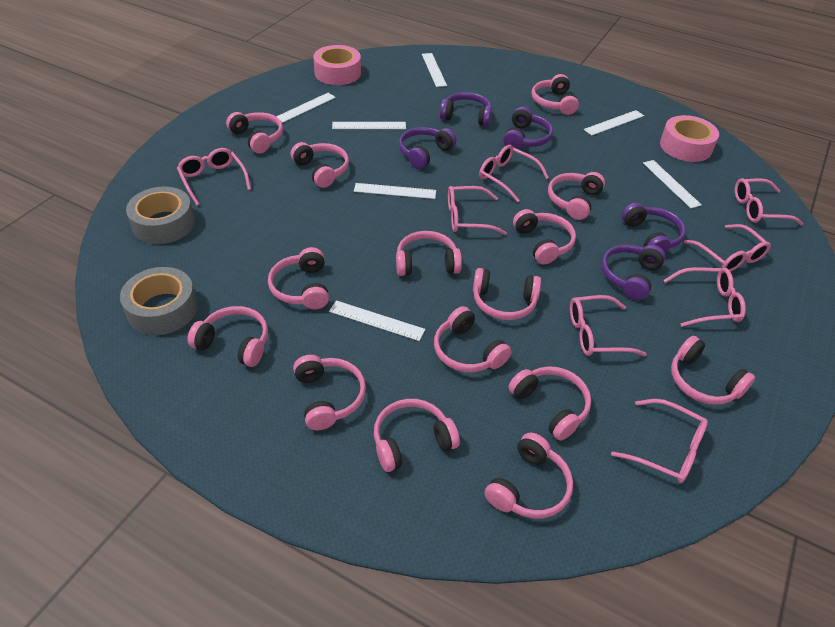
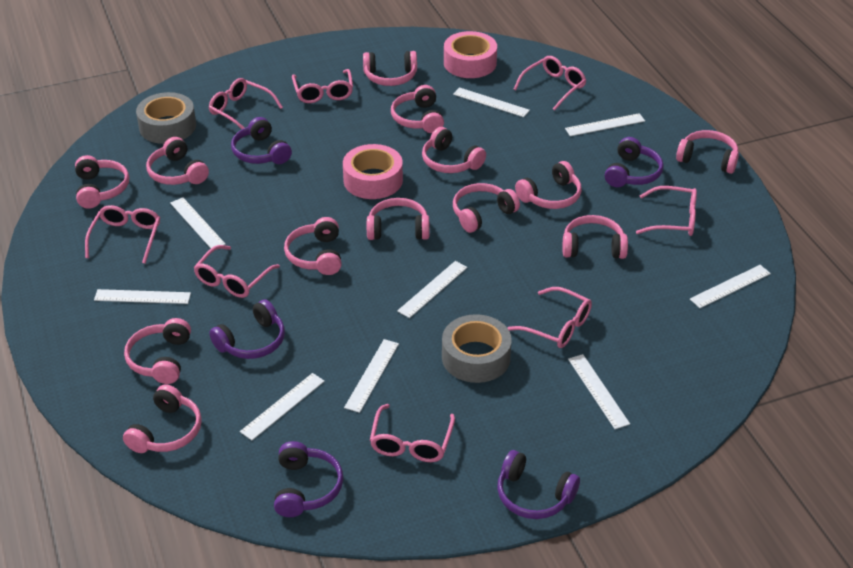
pink headphones: [187,306,268,367] [226,112,283,153] [268,247,329,309] [291,142,349,188] [293,355,366,430] [374,399,460,472] [396,231,462,276] [434,306,512,372] [473,268,541,320] [485,433,573,519] [508,366,591,441] [513,209,576,265] [532,74,579,115] [548,172,605,220] [671,336,755,405] = 15 -> [75,155,129,209] [123,384,202,453] [124,318,191,384] [146,137,209,185] [284,217,342,275] [363,51,417,86] [367,198,429,240] [391,85,444,133] [422,127,486,173] [453,183,520,233] [515,161,582,209] [562,215,628,259] [676,130,739,174] = 13
white ruler: [276,93,336,123] [329,300,425,341] [332,122,406,129] [354,183,436,199] [422,53,447,87] [584,110,644,136] [643,160,702,208] = 7 -> [94,289,191,304] [170,197,226,248] [240,373,325,440] [344,339,399,413] [397,261,468,318] [453,87,530,117] [565,113,645,136] [568,354,630,429] [690,265,771,308] = 9

